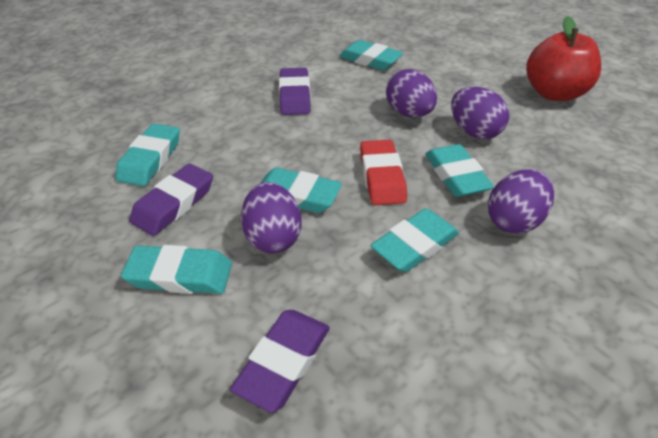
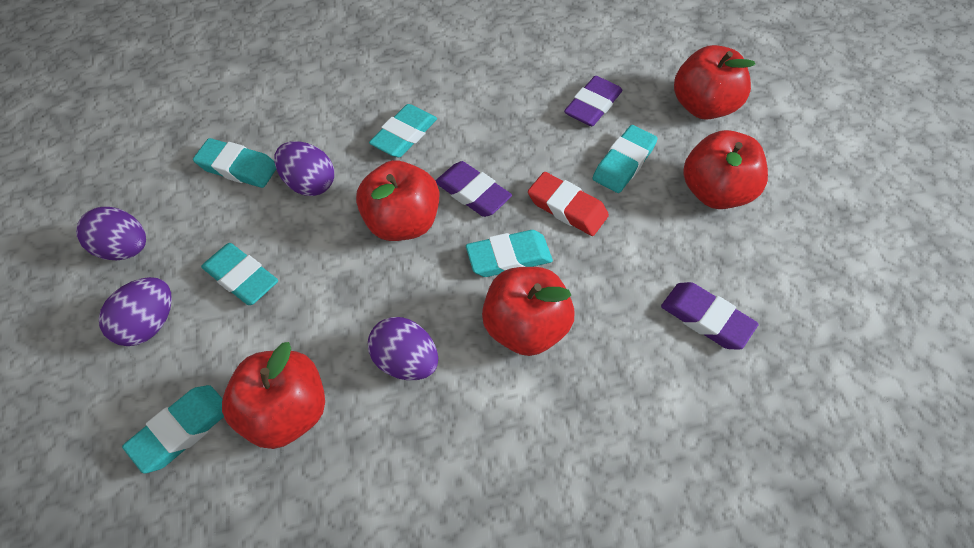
red apple: [526,16,601,101] = 1 -> [222,342,325,449] [356,160,439,241] [482,267,574,356] [674,45,756,120] [683,130,768,209] = 5

